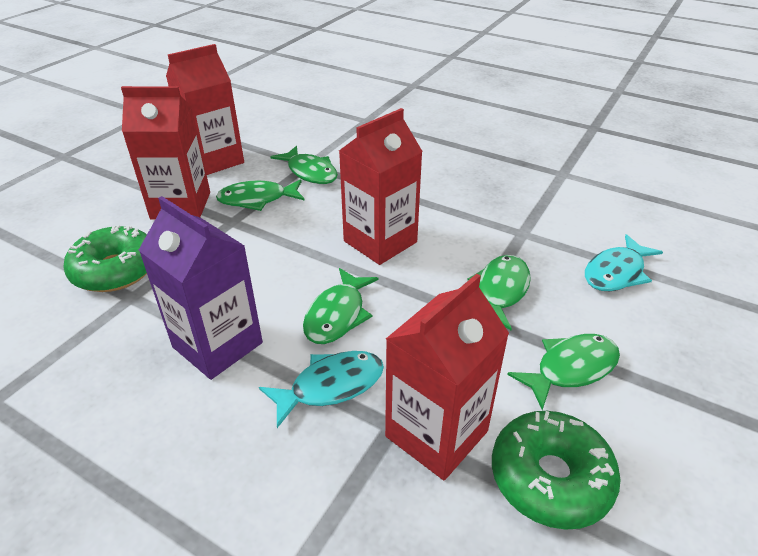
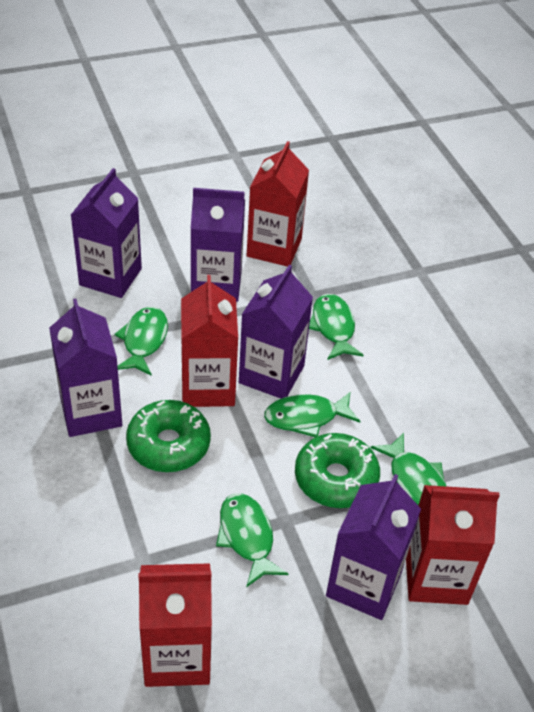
purple carton: [139,196,263,380] = 1 -> [49,299,122,437] [71,168,142,298] [190,188,245,302] [239,265,313,399] [326,474,421,620] = 5
turquoise fish: [259,351,384,428] [585,234,663,291] = 2 -> none = 0

